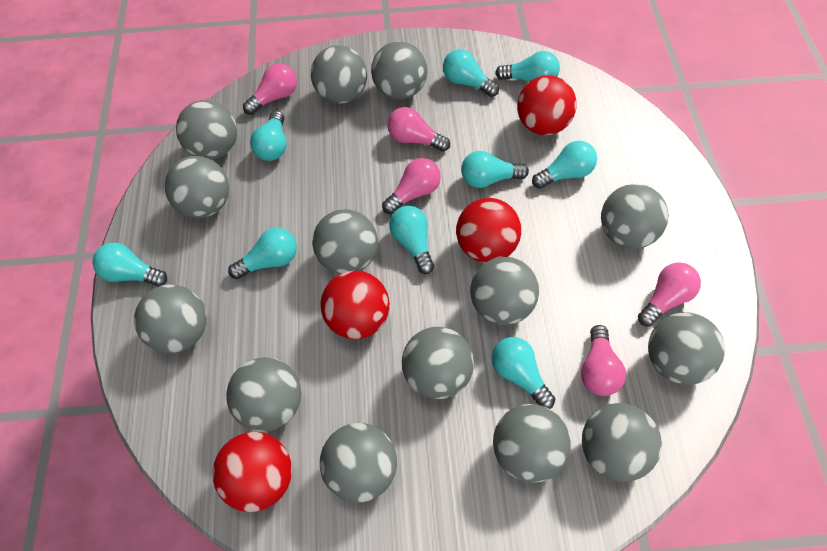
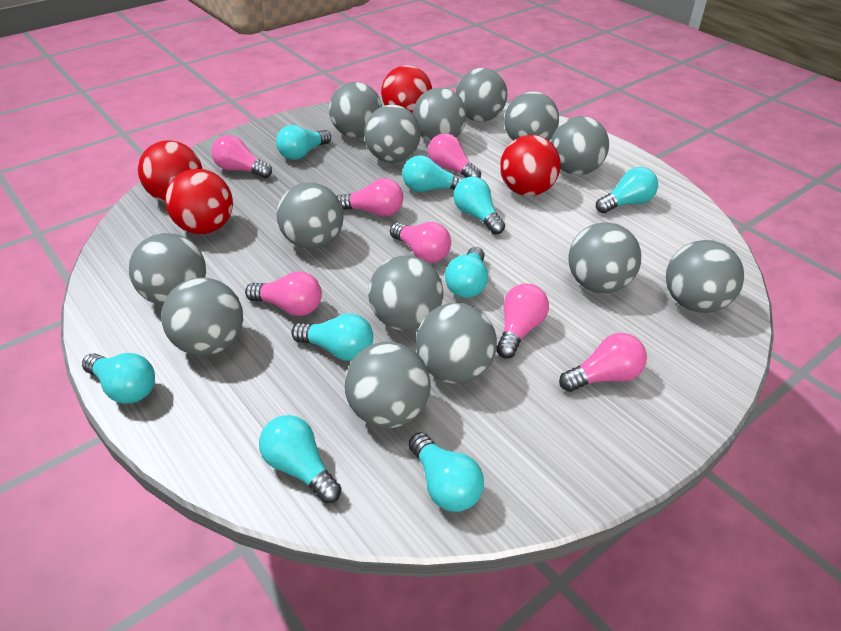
pink light bulb: [243,63,297,115] [382,158,441,214] [388,107,450,152] [581,325,626,396] [638,263,701,327] = 5 -> [211,135,272,178] [245,271,322,316] [337,178,403,217] [390,222,451,263] [428,133,481,178] [496,283,549,358] [559,333,647,392] = 7

